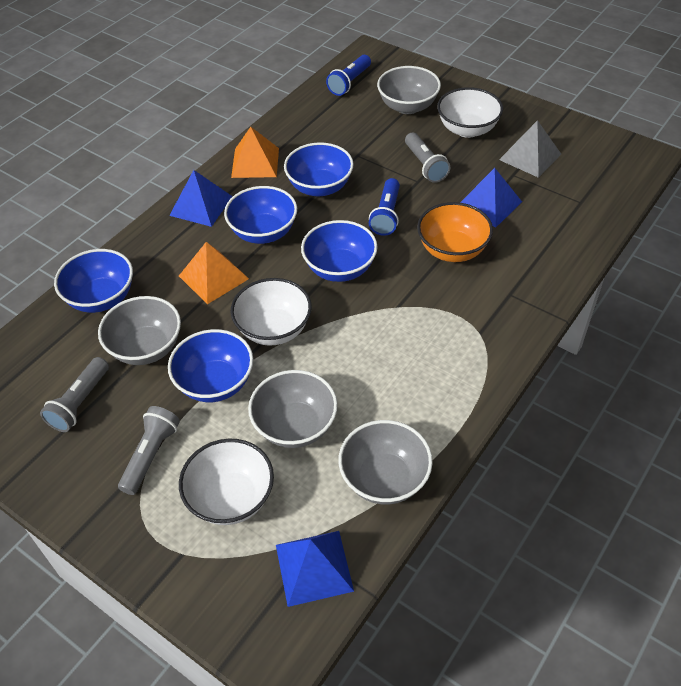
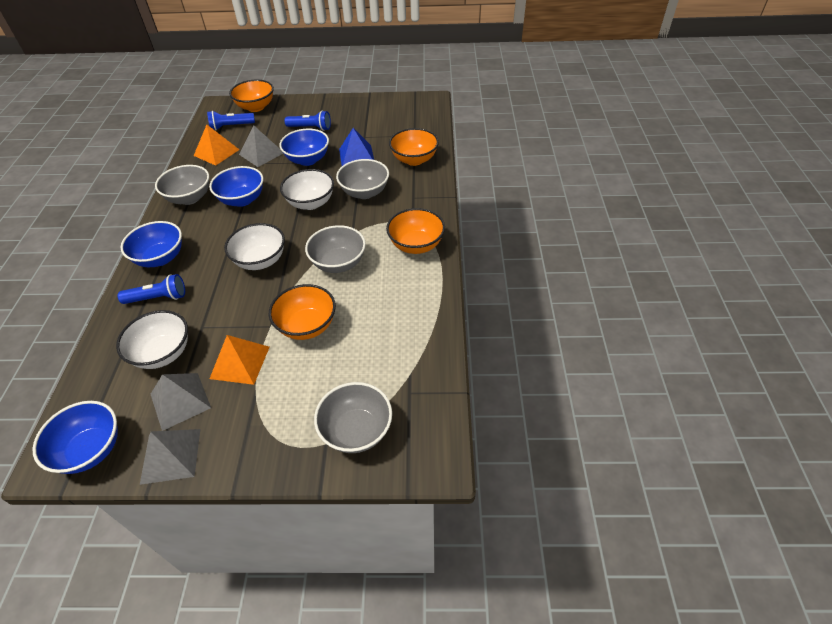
blue bowl: [54,249,133,313] [168,329,253,402] [224,186,297,244] [284,142,354,196] [301,220,378,282] = 5 -> [33,401,118,474] [120,221,182,267] [209,166,264,207] [279,129,329,166] = 4
blue flashlight: [326,55,371,96] [369,178,400,236] = 2 -> [118,274,185,304] [207,111,255,130] [284,111,331,131] = 3
blue pyramid: [169,170,233,227] [276,531,354,607] [460,168,522,227] = 3 -> [339,128,374,166] = 1
grey flashlight: [40,357,109,432] [118,406,180,495] [405,133,450,183] = 3 -> none = 0
grey pyramid: [499,120,561,178] = 1 -> [140,429,200,485] [151,373,211,431] [239,126,283,167] = 3
orange bowl: [417,202,493,262] = 1 -> [229,79,274,112] [269,284,336,340] [386,208,445,254] [389,128,439,166] = 4

